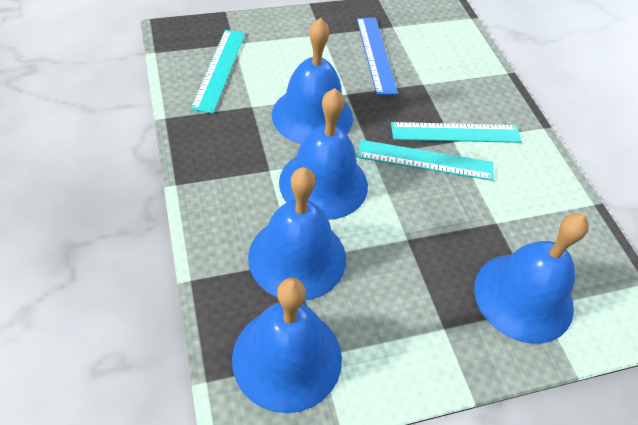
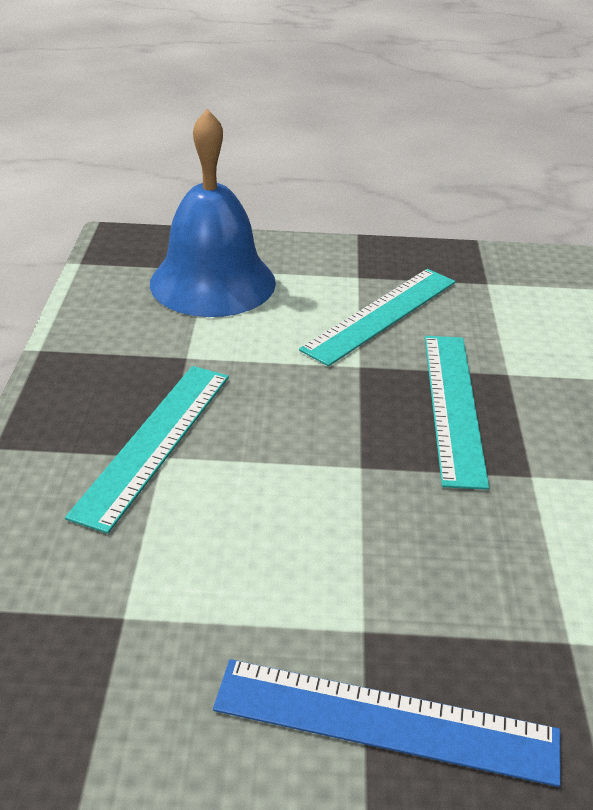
blue bell: [232,278,342,413] [248,167,346,301] [272,18,353,144] [279,88,368,220] [474,214,589,344] = 5 -> [150,109,276,317] = 1

